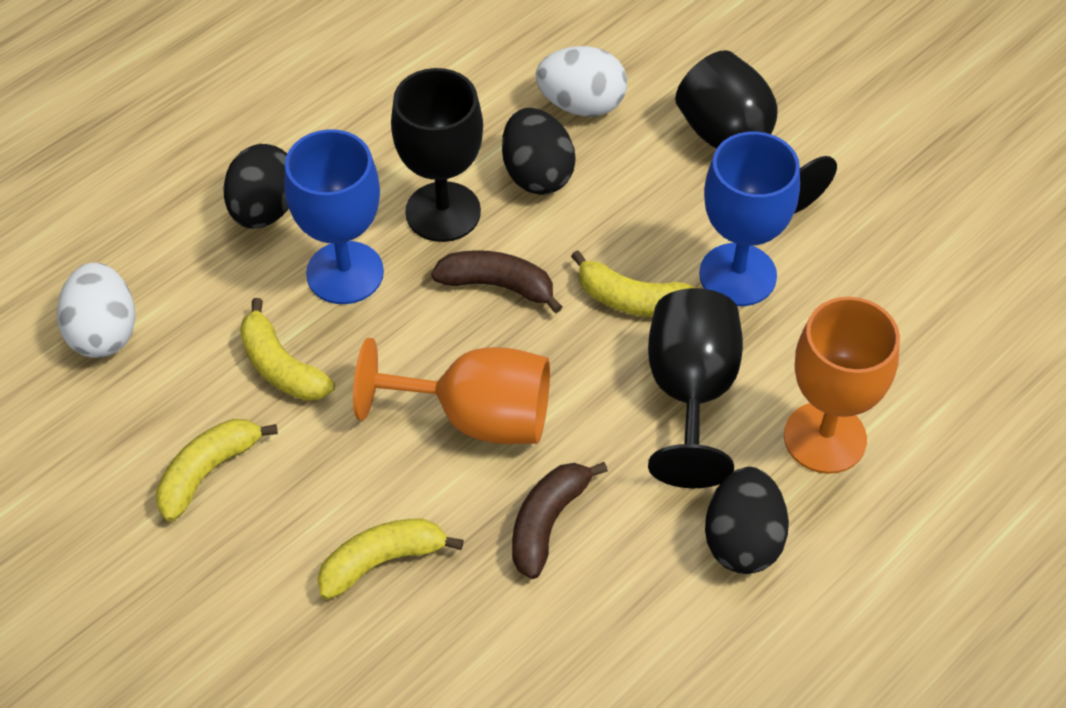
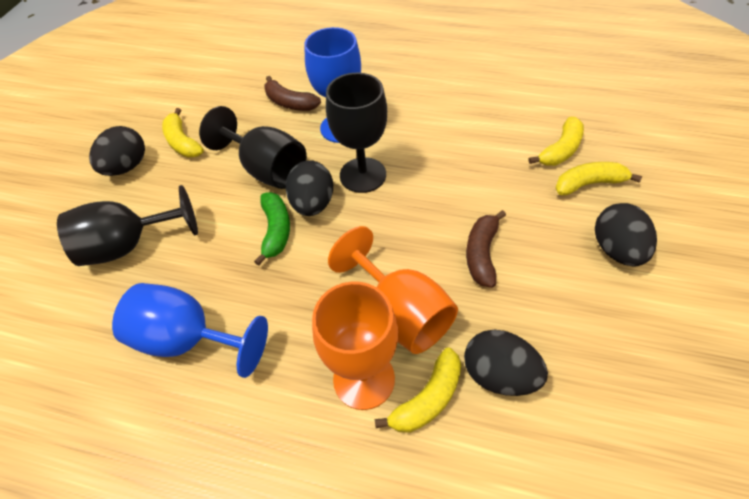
black egg: [223,144,289,228] [502,108,576,195] [705,467,789,574] = 3 -> [89,126,145,176] [286,160,333,216] [464,330,548,396] [595,203,657,266] = 4
green banana: none = 0 -> [254,192,290,266] = 1
white egg: [57,263,136,358] [536,46,627,117] = 2 -> none = 0

